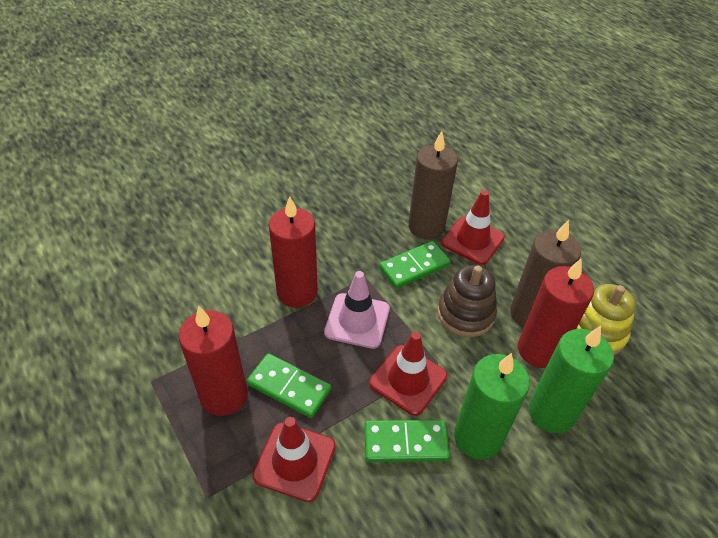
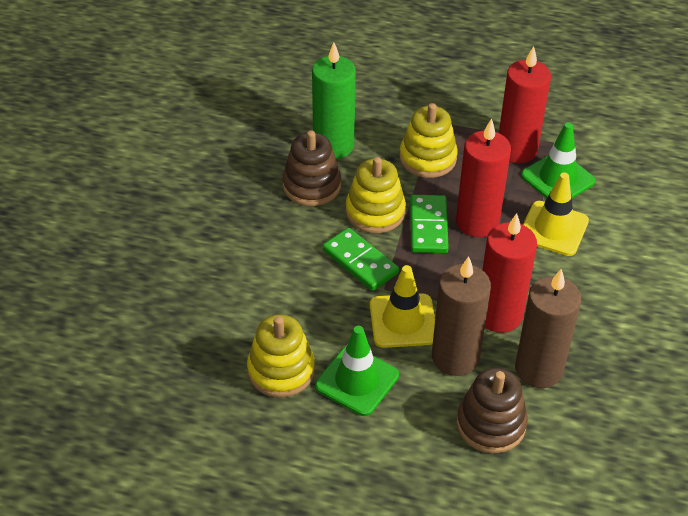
brown stacking toy: [437,265,497,337] = 1 -> [282,130,341,206] [456,368,528,454] = 2
green candle: [454,353,530,460] [529,326,614,433] = 2 -> [312,42,356,159] = 1
green domino: [247,353,331,418] [364,420,450,462] [379,241,451,289] = 3 -> [322,228,399,291] [410,195,449,253] = 2
green traffic cone: none = 0 -> [315,326,399,416] [521,122,595,198] = 2
pink traffic cone: [324,271,390,349] = 1 -> none = 0
red traffic cone: [253,417,336,502] [369,332,447,416] [441,190,505,265] = 3 -> none = 0
yellow stacking toy: [576,284,636,355] = 1 -> [247,314,315,398] [346,157,406,233] [400,103,458,178] = 3
yellow traffic cone: none = 0 -> [370,265,435,348] [523,173,589,256] = 2

